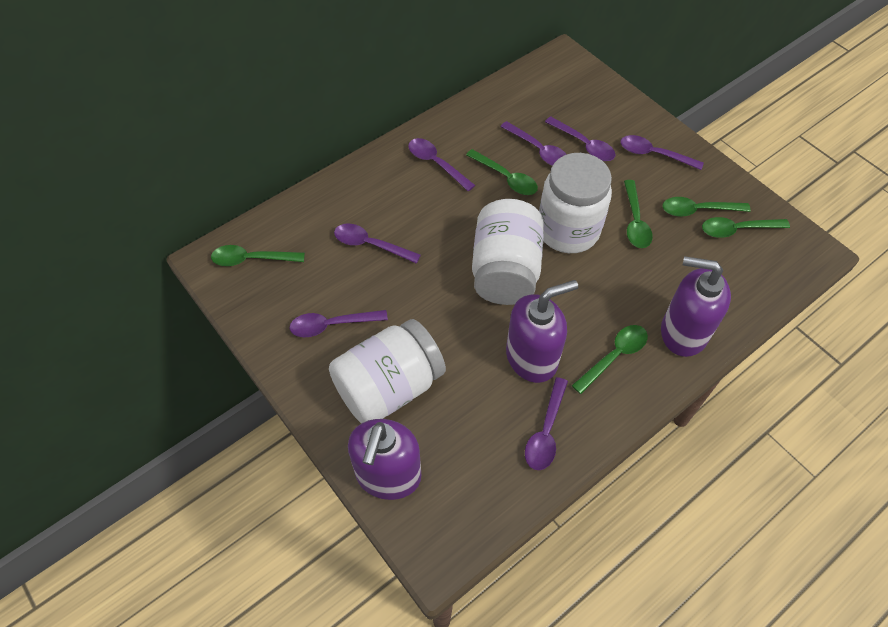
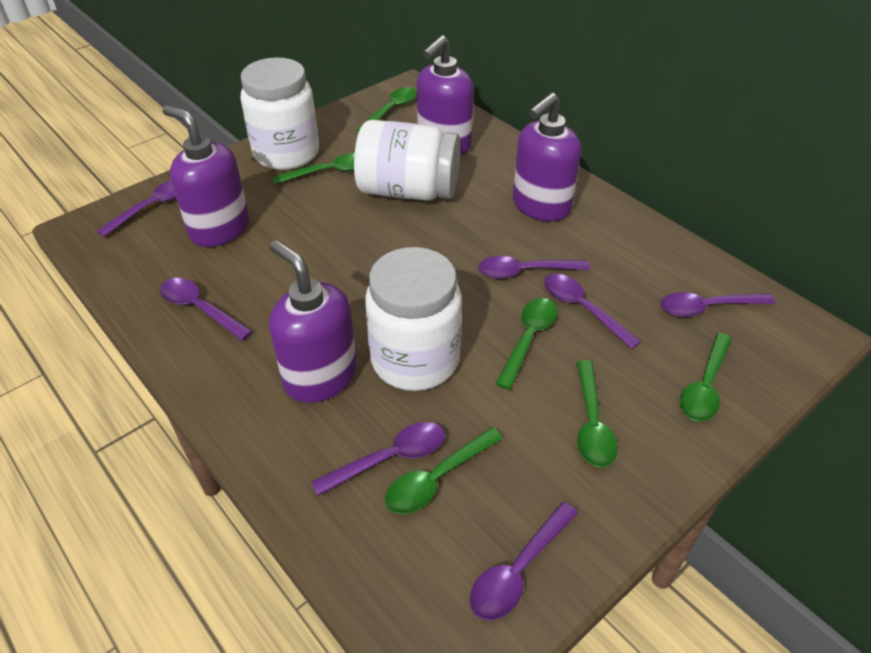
purple soap dispenser: [348,419,421,500] [506,280,578,383] [661,256,731,357] = 3 -> [163,105,249,247] [269,240,357,403] [417,35,474,155] [513,93,581,221] = 4

